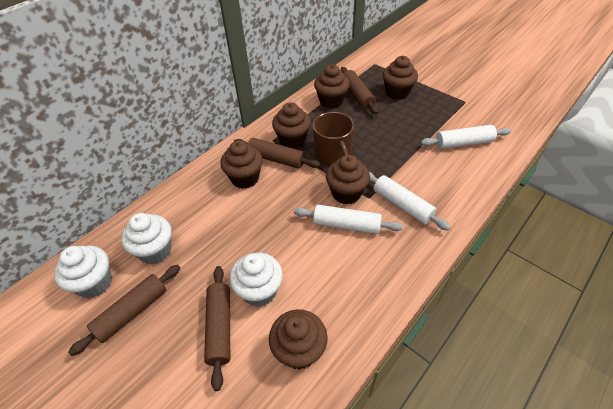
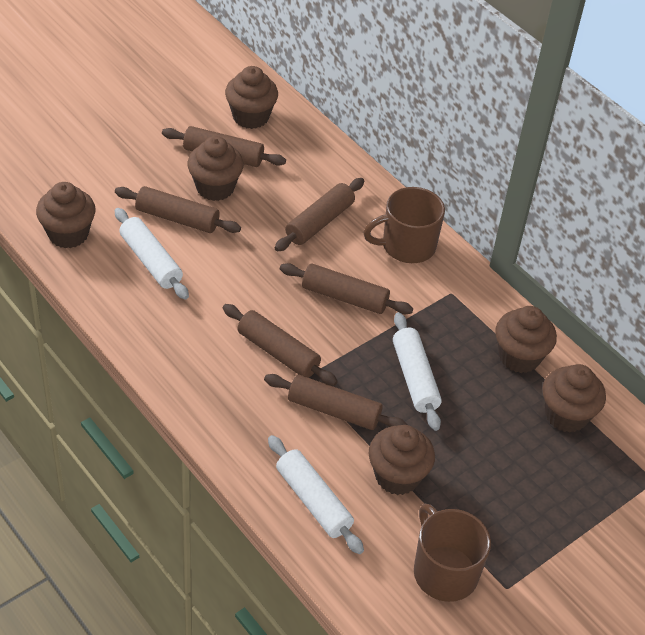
brown mug: [313,112,354,165] = 1 -> [363,187,445,263] [414,504,491,602] = 2
brown rolling pin: [68,264,180,356] [204,266,230,391] [234,138,320,169] [341,67,378,114] = 4 -> [115,186,241,233] [162,126,286,167] [223,304,338,386] [264,374,408,430] [275,178,364,252] [280,263,413,314] = 6
white cupcake: [54,246,112,298] [121,213,172,264] [230,252,283,307] = 3 -> none = 0

